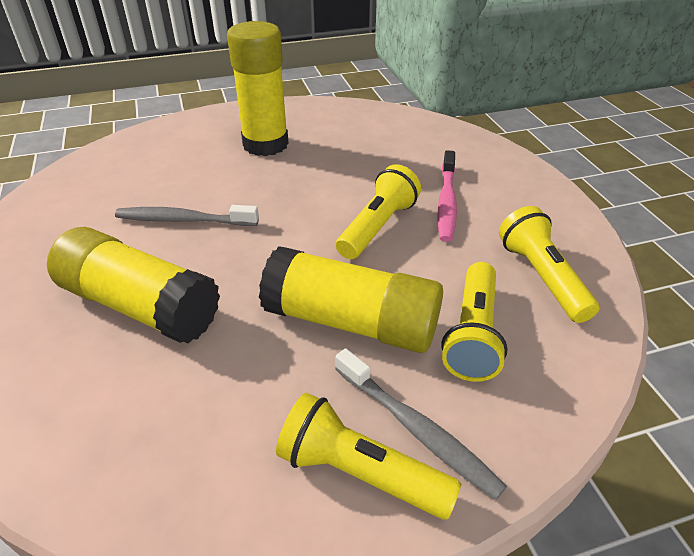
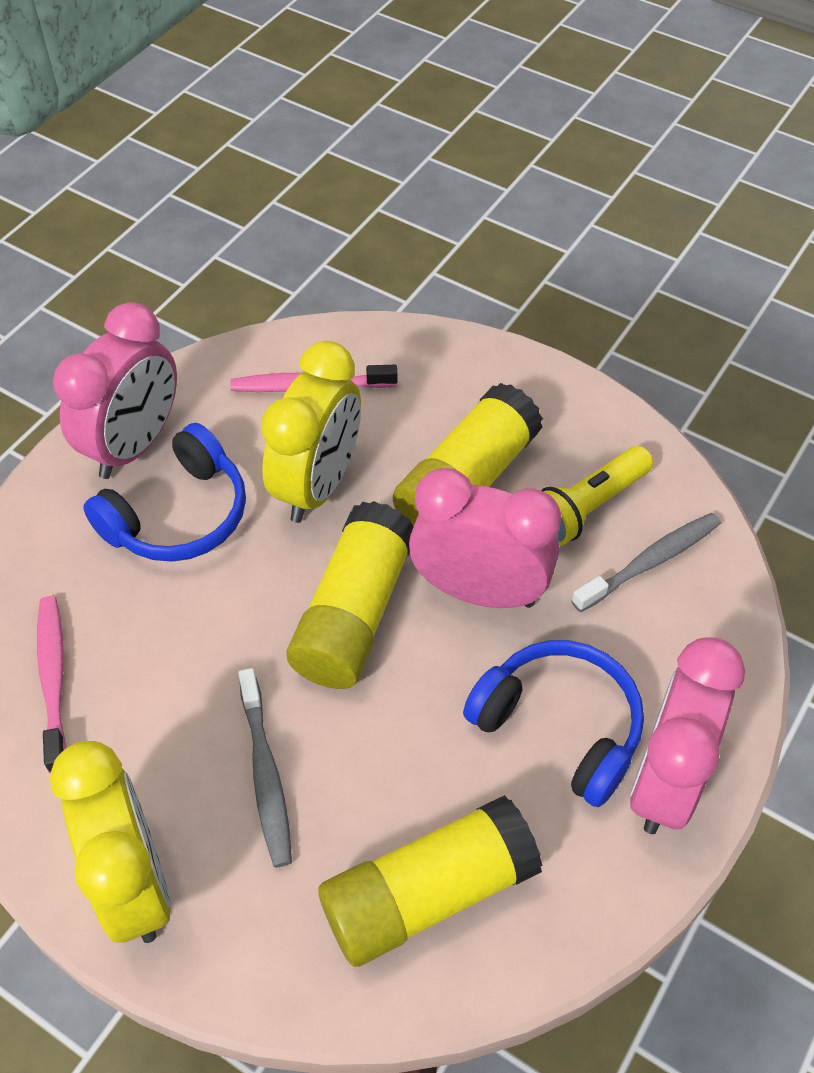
blue headphones: none = 0 -> [83,423,246,562] [463,640,644,807] = 2
pink clock: none = 0 -> [53,302,177,479] [409,468,561,608] [630,637,745,834] = 3
pink toothbrush: [438,150,457,242] = 1 -> [37,596,66,773] [230,365,397,392] = 2
yellow clock: none = 0 -> [50,741,171,943] [261,341,361,523] = 2
yellow flashlight: [276,393,461,520] [336,164,421,259] [441,262,507,382] [499,206,599,323] = 4 -> [541,446,653,546] = 1

